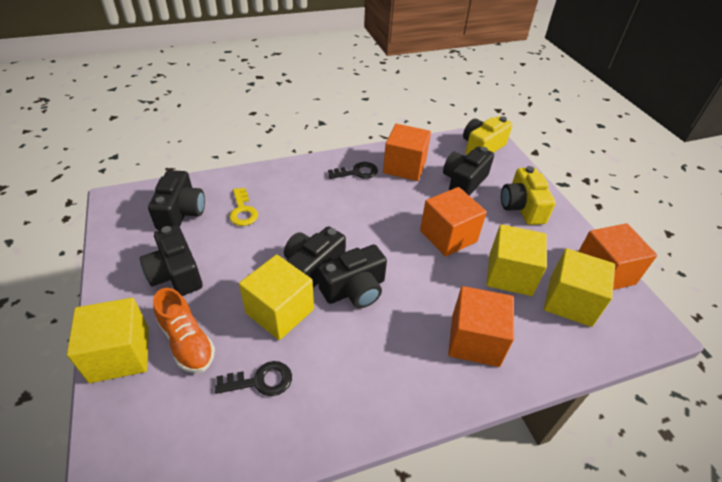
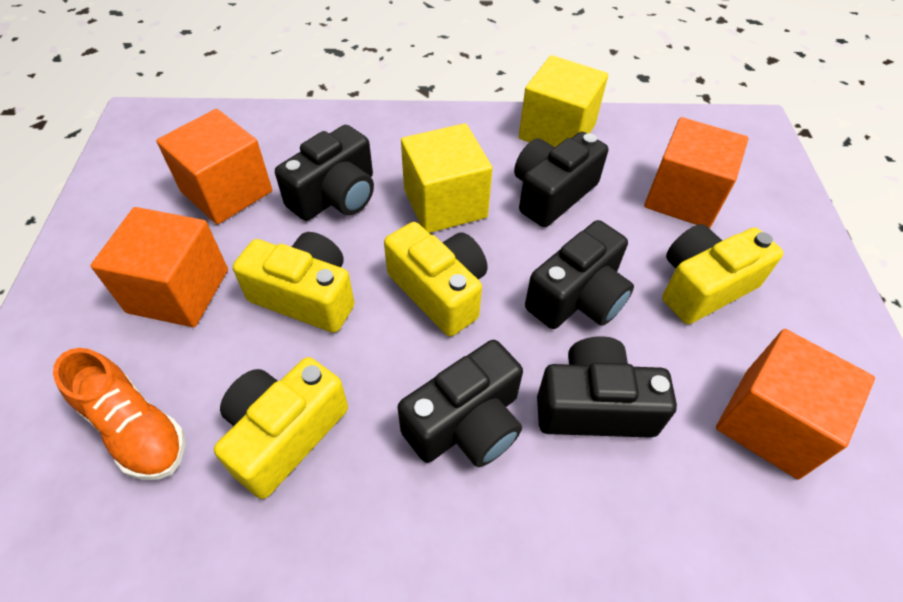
black key: [215,361,292,396] [328,162,378,179] = 2 -> none = 0
yellow camera: [463,116,512,155] [501,166,556,225] = 2 -> [214,357,348,499] [233,232,355,333] [384,222,488,336] [662,224,783,324] = 4
yellow cube: [67,298,149,383] [239,254,314,340] [486,224,547,296] [544,248,615,327] = 4 -> [401,123,493,233] [519,55,608,147] = 2
yellow key: [229,188,258,226] = 1 -> none = 0

